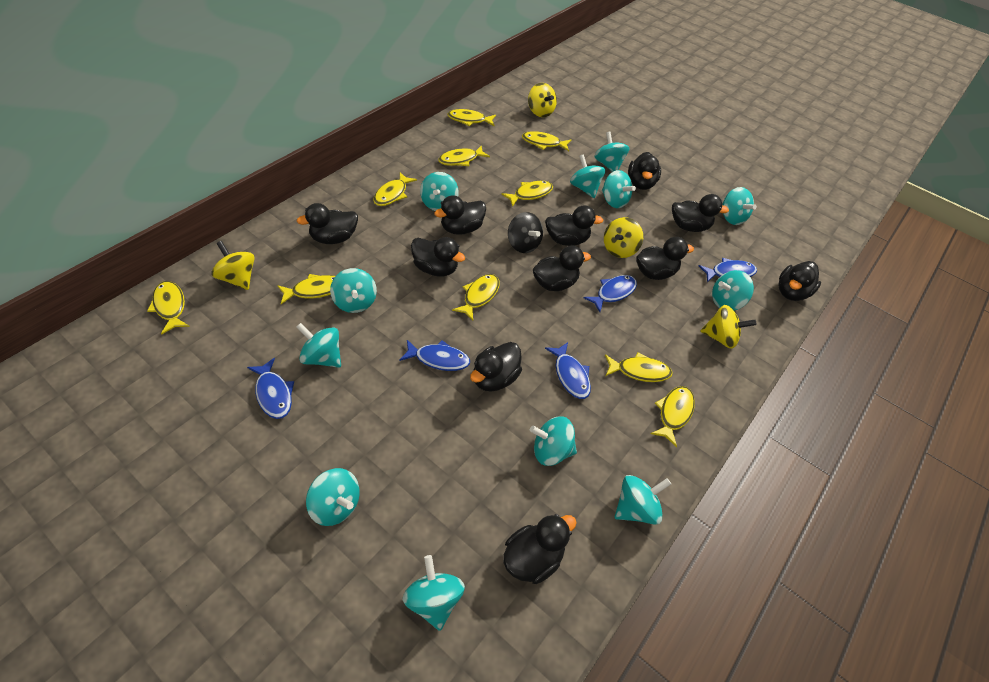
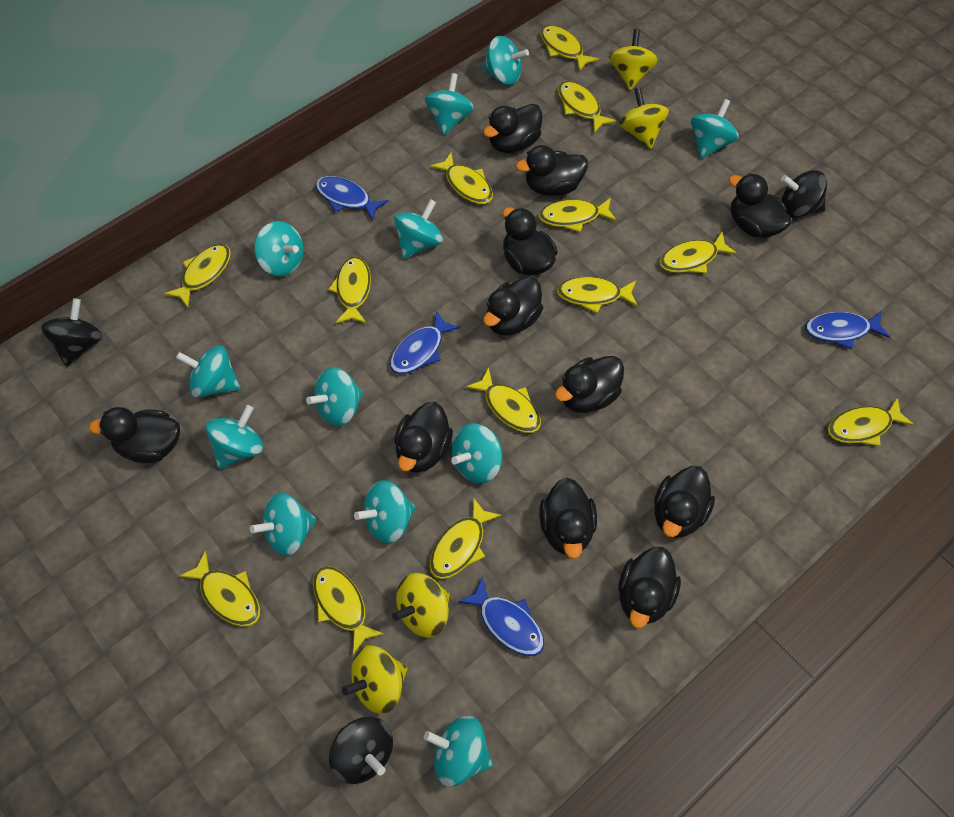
black spinning top: [508,212,543,253] = 1 -> [41,298,102,367] [329,717,393,784] [781,170,827,218] = 3
blue fish: [247,358,294,419] [399,340,470,371] [545,342,591,399] [584,275,637,312] [699,258,757,282] = 5 -> [315,176,388,221] [390,310,460,374] [458,576,544,656] [805,311,890,349] = 4
yellow fish: [147,281,190,334] [277,274,335,304] [373,172,417,206] [438,145,490,166] [447,109,496,126] [452,274,500,321] [501,181,553,207] [522,131,571,151] [605,352,673,382] [651,386,695,447] = 10 -> [164,244,231,308] [179,550,260,627] [313,566,384,655] [328,256,371,324] [429,497,502,579] [430,152,493,204] [466,367,541,433] [538,198,617,232] [540,25,599,72] [557,277,638,313] [558,81,616,133] [659,232,737,273] [828,397,914,446] = 13

